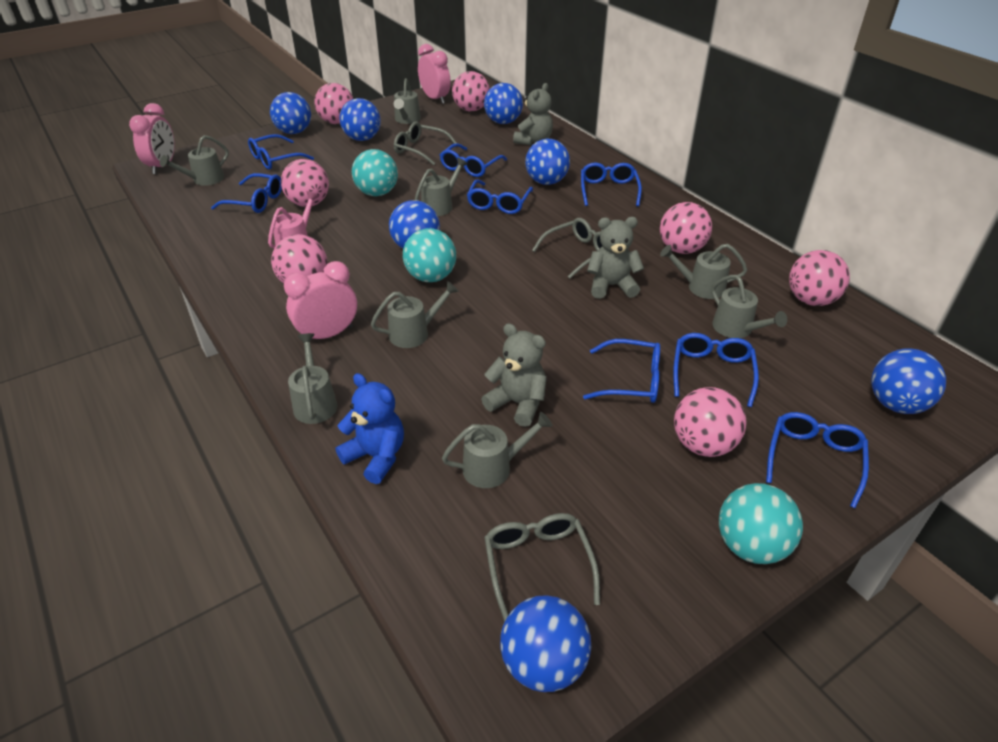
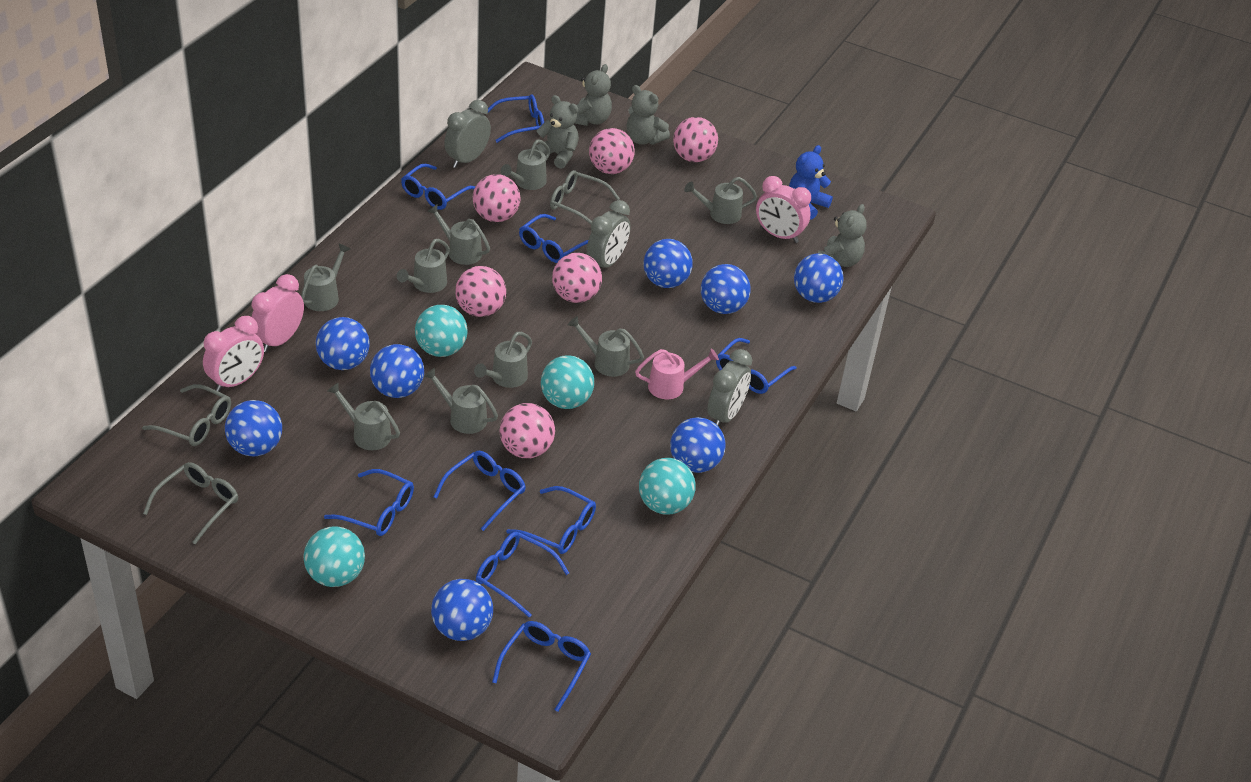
blue ball: [270,92,311,134] [339,98,381,141] [389,200,440,249] [484,83,523,124] [500,595,591,692] [525,139,570,185] [871,348,946,414] = 7 -> [225,400,282,456] [316,317,370,370] [370,344,424,398] [431,579,493,641] [644,239,693,288] [670,417,726,473] [701,264,751,314] [794,254,844,303] = 8
blue glasses: [211,173,282,213] [248,134,314,170] [440,143,507,177] [467,179,533,214] [581,163,642,206] [583,339,660,403] [673,333,759,407] [766,412,869,508] = 8 -> [324,469,414,536] [401,163,476,210] [434,451,526,531] [476,532,569,618] [488,94,544,143] [492,621,591,712] [506,486,596,554] [519,214,588,263] [716,338,797,394] = 9
grey clock: none = 0 -> [444,100,491,168] [587,200,630,268] [707,349,752,427] = 3
grey teddy bear: [481,323,547,427] [513,83,553,145] [587,217,644,299] = 3 -> [535,95,579,169] [574,64,612,126] [626,85,670,145] [818,204,867,267] = 4
grey watering can: [160,135,229,186] [288,333,337,424] [371,281,459,348] [394,78,421,124] [415,158,468,216] [442,412,553,488] [660,244,747,299] [711,275,787,338] = 8 -> [301,243,350,311] [327,383,400,450] [397,239,450,293] [424,368,498,434] [427,205,490,265] [474,332,532,388] [501,139,550,190] [568,316,644,377] [684,177,757,224] = 9
pink ball: [271,234,327,284] [281,159,329,207] [314,83,353,124] [452,71,490,112] [660,202,712,254] [674,387,746,457] [789,250,850,306] = 7 -> [455,266,506,317] [473,174,521,222] [500,403,555,458] [552,253,602,303] [589,128,635,174] [673,117,718,162] = 6
turquoise ball: [352,149,398,196] [403,228,456,282] [719,483,803,564] = 3 -> [303,526,365,587] [415,305,468,357] [541,355,594,409] [639,458,696,515] = 4

